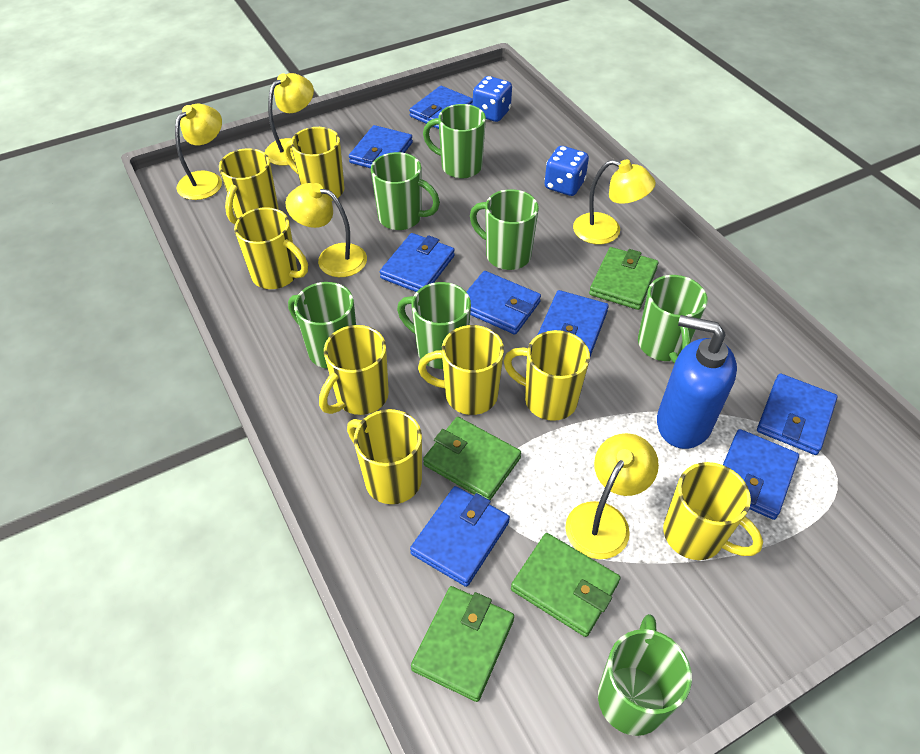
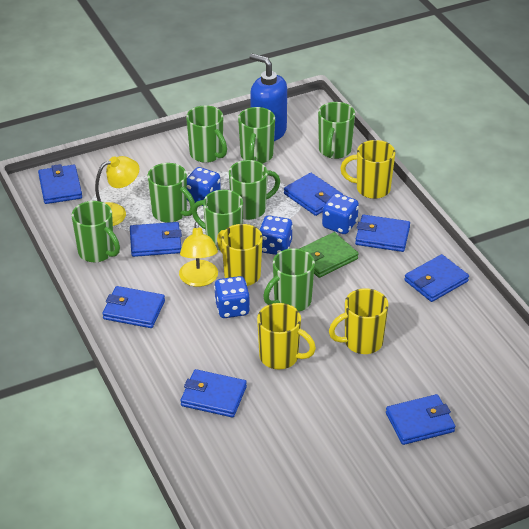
blue dice: [473,76,512,122] [544,146,589,196] = 2 -> [187,167,221,206] [214,276,250,318] [260,216,293,255] [322,193,359,234] = 4
green mug: [288,282,356,369] [371,152,440,230] [397,282,471,369] [423,104,486,179] [470,189,539,270] [598,614,692,736] [638,275,707,363] = 7 -> [72,201,120,262] [148,163,195,223] [186,105,227,163] [192,190,243,250] [229,160,280,220] [238,107,275,163] [263,248,315,311] [318,102,355,159] = 8
green wallet: [411,586,514,702] [423,417,521,500] [511,533,620,637] [589,247,659,310] = 4 -> [299,232,358,278] = 1
yellow lamp: [175,104,222,200] [265,73,314,166] [285,183,367,277] [565,433,659,559] [573,160,656,244] = 5 -> [95,156,140,226] [179,222,218,287] = 2
yellow mug: [219,148,279,224] [234,207,308,289] [284,127,344,201] [319,325,389,415] [347,409,422,504] [418,325,504,415] [504,330,590,421] [663,462,763,560] = 8 -> [217,224,263,286] [257,303,316,369] [329,288,388,354] [340,140,395,199] = 4

